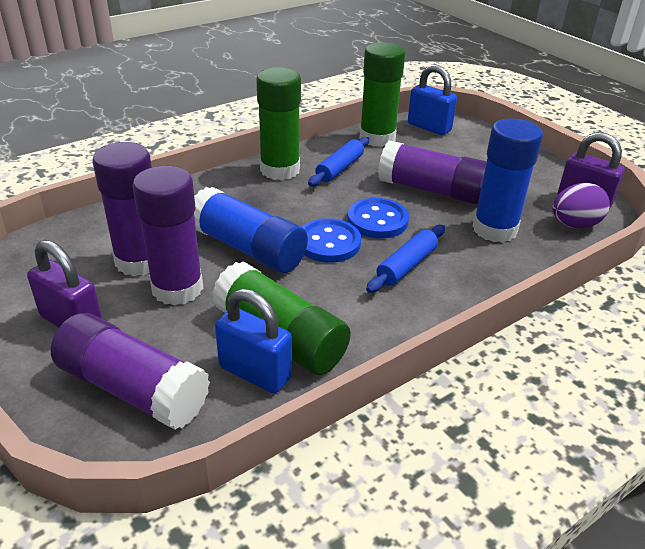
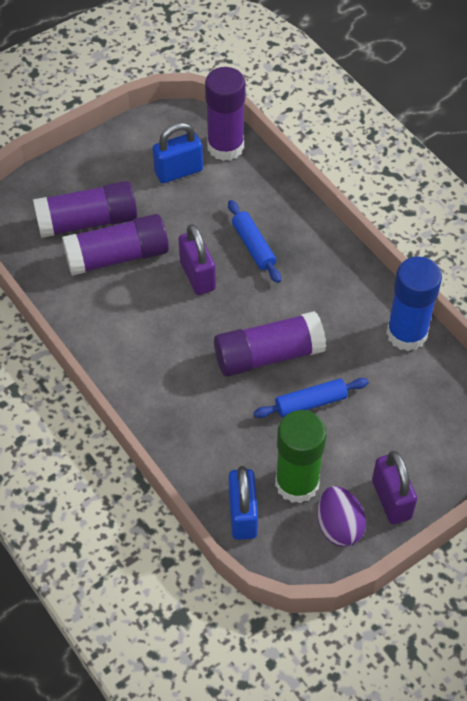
blue button: [302,218,361,263] [348,198,409,238] = 2 -> none = 0
blue glue stick: [194,187,308,273] [473,118,543,243] = 2 -> [386,257,442,351] = 1
green glue stick: [212,261,351,375] [256,67,301,180] [360,42,405,147] = 3 -> [275,410,327,503] = 1

